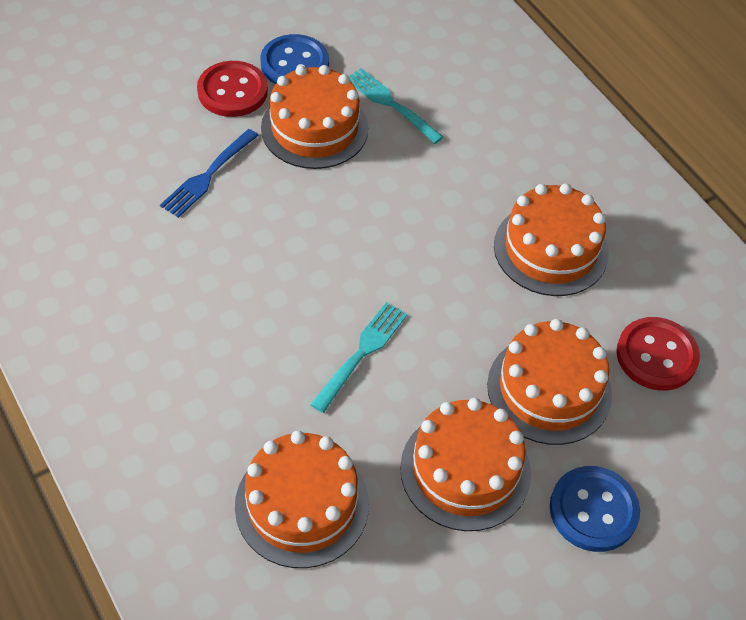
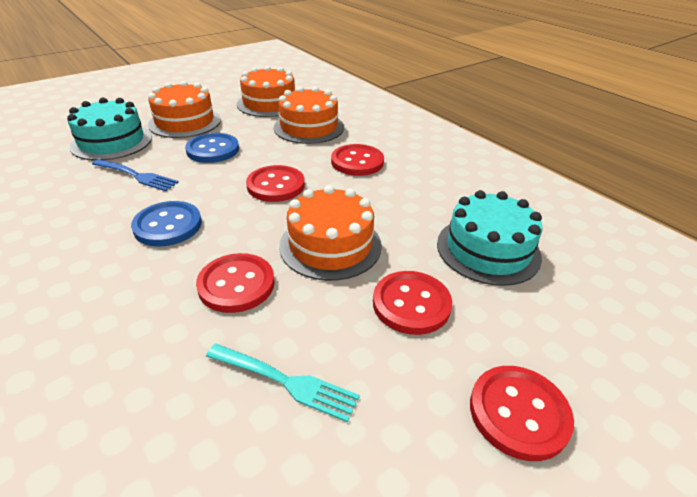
orange cake: [235,431,369,568] [261,65,368,169] [400,398,531,531] [487,319,612,445] [494,183,608,296] = 5 -> [148,81,221,138] [237,66,295,117] [274,86,344,144] [279,185,382,281] = 4
red button: [197,61,268,117] [616,317,700,391] = 2 -> [196,253,275,313] [246,165,305,202] [331,144,384,176] [373,271,452,335] [470,366,574,461] = 5
turquoise cake: none = 0 -> [67,97,152,161] [437,190,543,286] = 2
turquoise fork: [310,302,408,413] [350,68,444,144] = 2 -> [206,344,360,422] = 1

